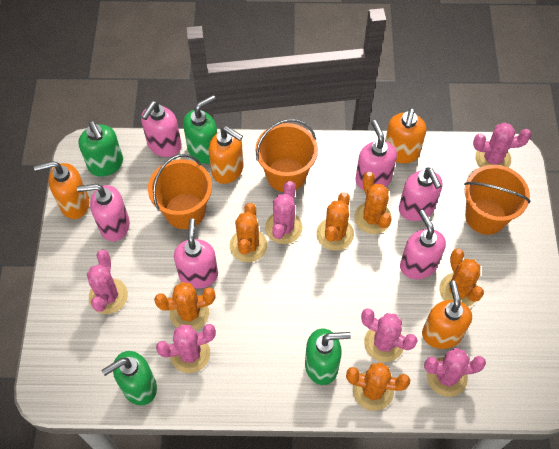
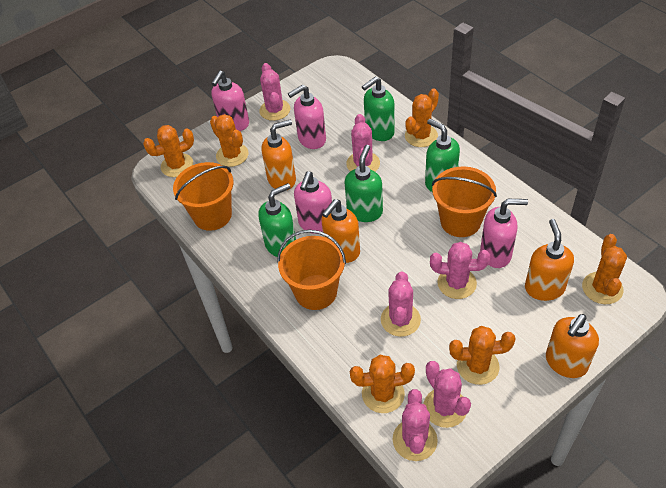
pink soap dispenser: [77,184,130,241] [141,101,182,157] [174,219,218,289] [355,120,397,190] [399,167,443,221] [400,210,446,279] = 6 -> [211,71,249,131] [288,85,326,149] [294,172,332,234] [480,199,528,268] = 4

